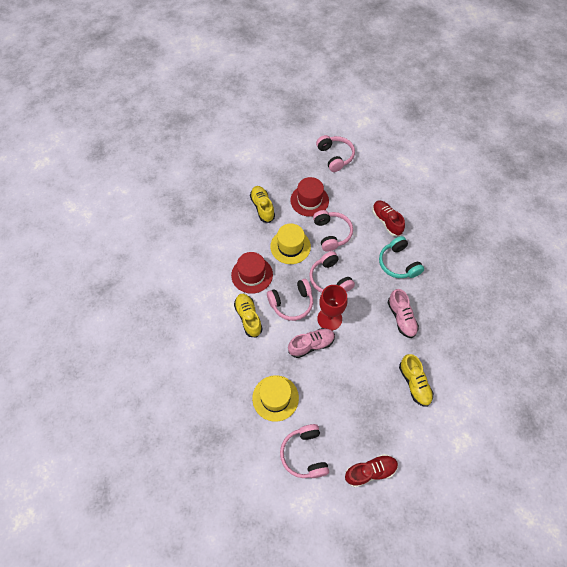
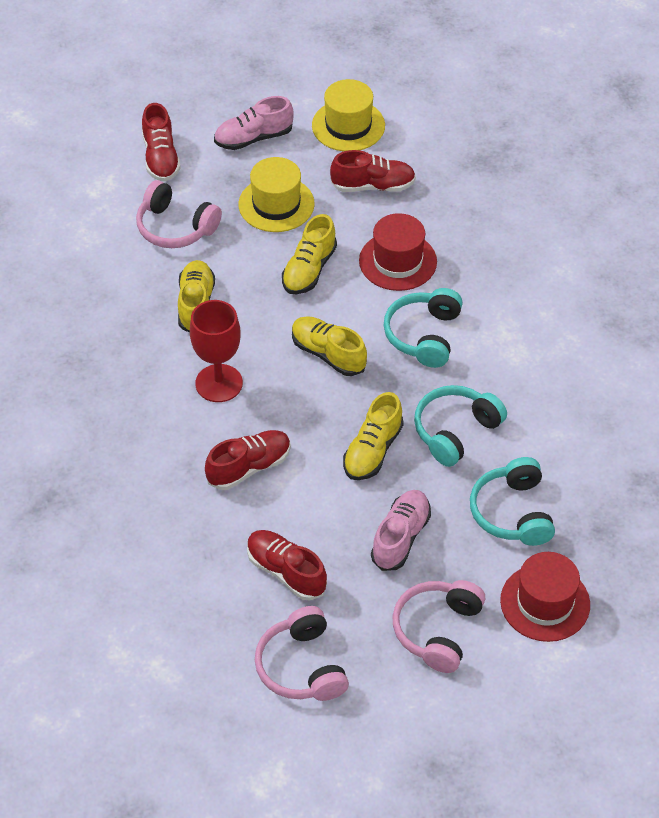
pink headphones: [267,279,313,321] [280,424,329,478] [309,251,355,293] [313,210,353,252] [316,135,355,172] = 5 -> [136,180,222,248] [255,606,349,701] [393,580,486,673] = 3
red shoe: [345,454,398,487] [372,200,405,236] = 2 -> [142,103,181,182] [205,430,291,490] [247,530,327,601] [330,150,416,192] = 4
turquoise headphones: [379,236,424,278] = 1 -> [384,288,463,368] [414,385,507,467] [470,457,555,546] = 3
yellow shoe: [234,294,263,338] [250,186,275,223] [399,354,434,407] = 3 -> [178,260,215,332] [282,214,337,294] [292,316,367,376] [343,392,404,480] = 4

